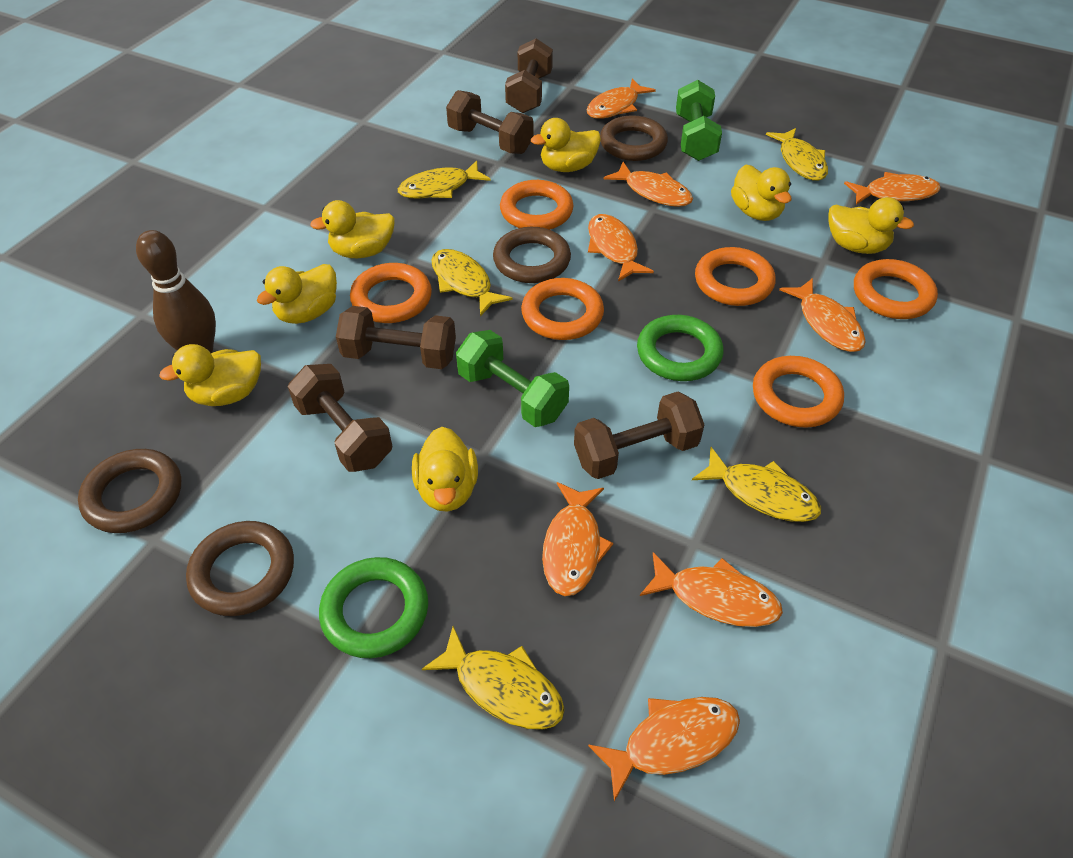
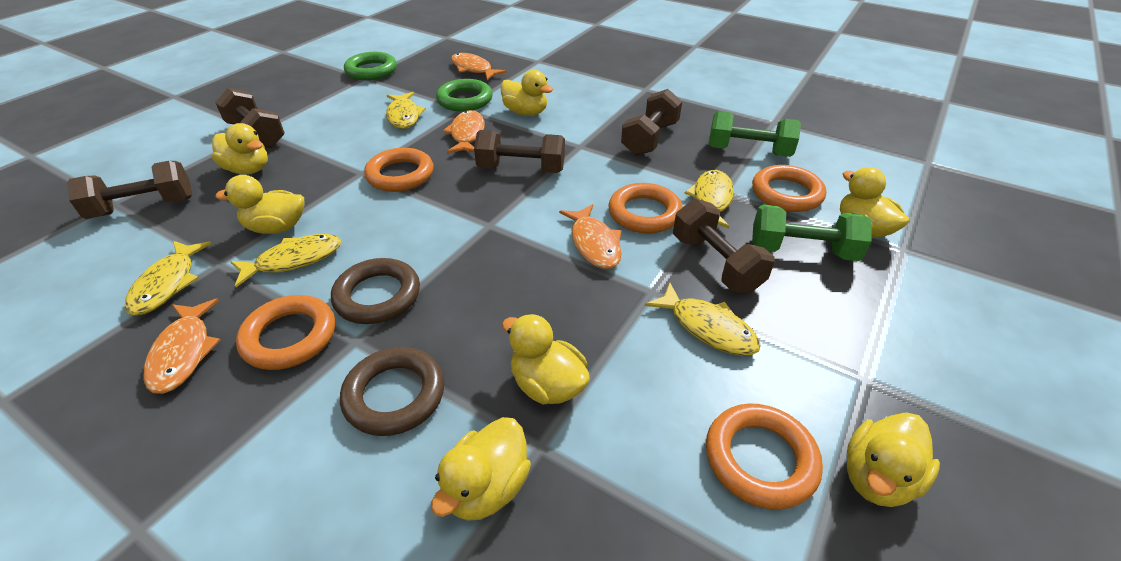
brown bowling pin: [136,230,216,353] = 1 -> none = 0
brown ring: [78,449,181,533] [186,521,294,616] [493,227,571,283] [600,115,668,161] = 4 -> [331,258,420,324] [340,347,445,436] = 2
orange fish: [542,482,613,596] [586,79,656,119] [588,214,654,282] [588,697,740,801] [604,162,693,207] [640,552,783,627] [779,278,866,352] [844,172,941,205] = 8 -> [144,298,220,394] [443,110,485,153] [451,53,506,80] [559,204,622,269] = 4
orange ring: [350,263,432,323] [500,180,574,230] [521,278,604,340] [695,247,776,306] [753,356,844,428] [854,259,938,319] = 6 -> [236,295,335,370] [364,148,433,192] [609,183,683,233] [706,403,823,509] [752,165,826,212] = 5

